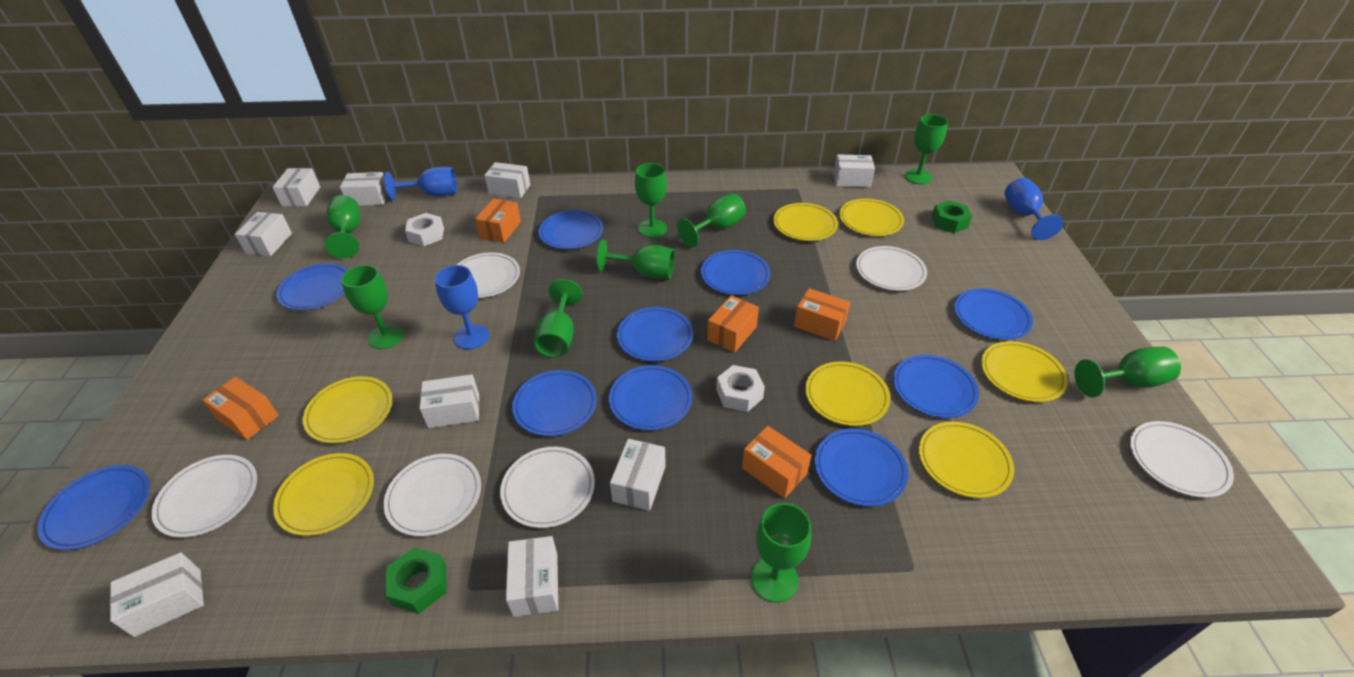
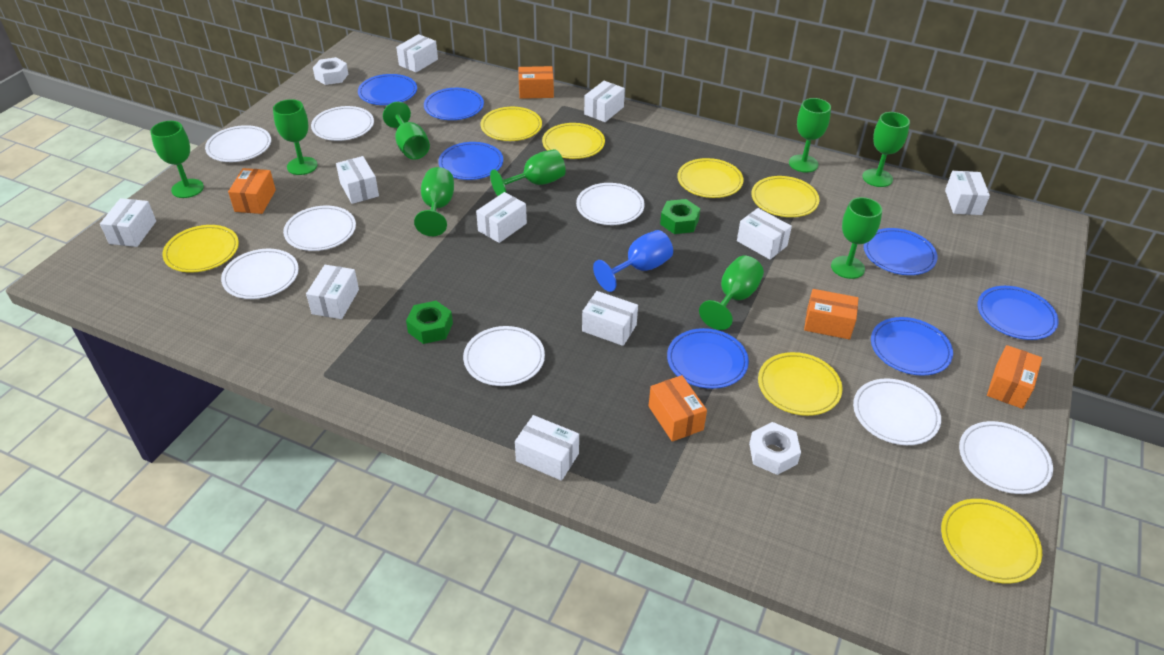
blue goblet: [385,167,458,200] [435,265,489,349] [1004,178,1063,240] = 3 -> [593,230,673,292] = 1
blue plate: [38,465,150,550] [276,263,348,310] [512,370,597,436] [538,210,603,249] [609,365,692,430] [617,307,693,361] [701,250,771,295] [815,429,908,506] [893,355,979,418] [954,288,1033,340] = 10 -> [358,74,417,105] [424,88,484,120] [438,142,503,180] [667,328,749,389] [864,228,937,275] [871,317,953,376] [977,286,1059,340] = 7
white box: [110,552,204,637] [235,212,292,256] [272,168,320,207] [340,172,388,206] [420,374,479,428] [484,162,530,198] [506,536,558,617] [610,439,666,511] [834,154,875,187] = 9 -> [100,198,156,247] [306,265,359,319] [336,156,379,204] [396,34,438,73] [476,192,527,243] [515,415,579,481] [582,291,638,346] [584,81,625,122] [737,208,792,260] [945,171,990,215] = 10
white plate: [152,455,257,538] [384,454,481,536] [457,252,520,298] [500,447,595,528] [856,246,927,291] [1130,421,1234,498] = 6 -> [205,125,271,162] [221,249,299,299] [283,206,356,251] [311,106,374,141] [463,326,545,386] [576,183,645,225] [853,378,941,445] [959,421,1053,494] = 8

